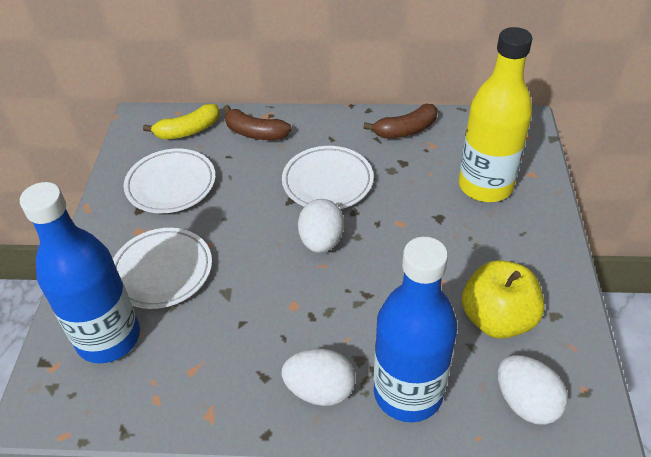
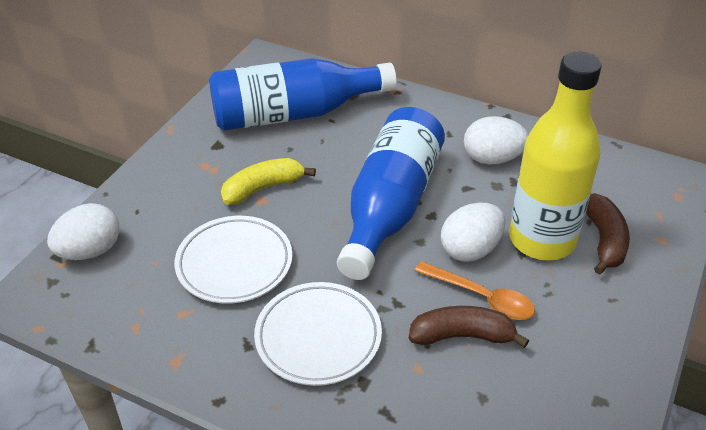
orange spoon: none = 0 -> [415,261,535,320] = 1
white plate: [113,228,212,309] [124,149,216,213] [282,146,374,209] = 3 -> [175,216,292,304] [254,282,382,386] = 2
yellow apple: [462,260,544,339] = 1 -> none = 0

